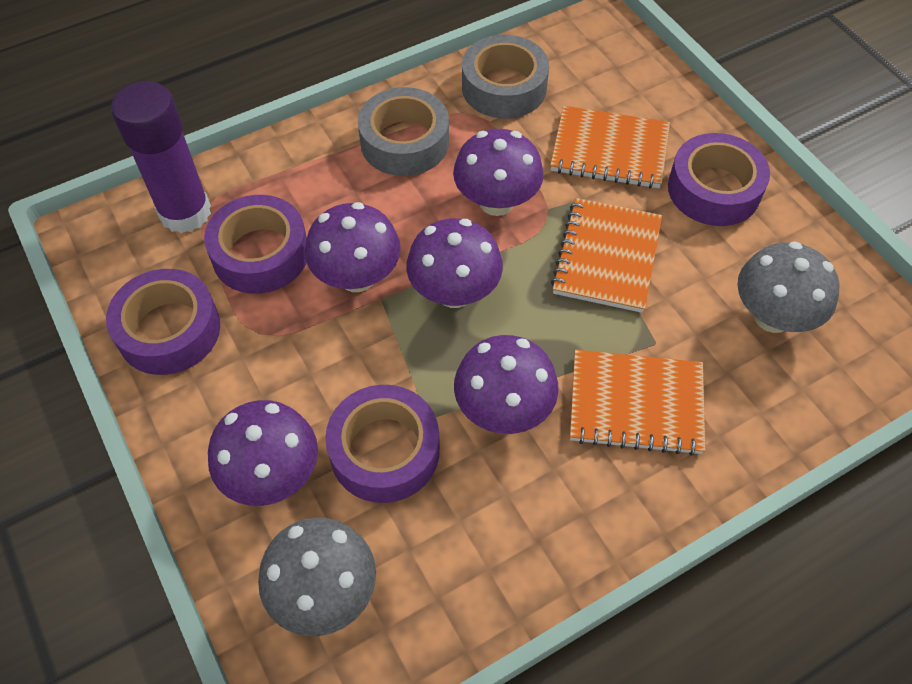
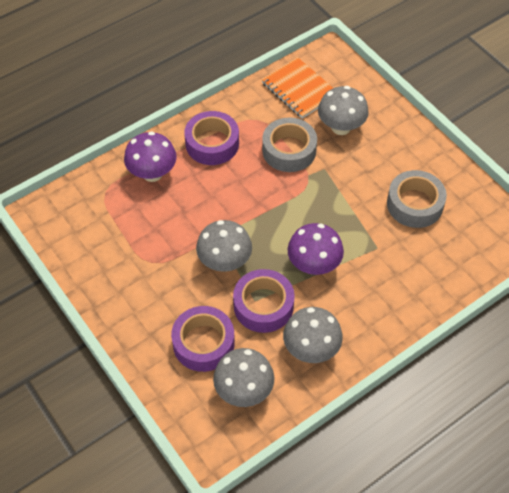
grey mushroom: [258,518,376,636] [737,242,840,333] = 2 -> [196,220,252,272] [213,348,274,407] [283,307,343,363] [318,86,369,135] = 4
orange notebook: [550,106,670,189] [551,198,662,313] [570,350,705,456] = 3 -> [261,57,333,119] = 1
purple glue stick: [111,81,211,233] = 1 -> none = 0
purple mushroom: [208,400,318,506] [305,202,401,292] [406,218,503,308] [453,129,544,216] [454,335,558,434] = 5 -> [124,131,177,182] [288,223,344,275] = 2
purple tape: [106,269,220,375] [204,195,307,294] [325,385,440,503] [668,133,770,226] = 4 -> [171,306,235,372] [184,111,239,165] [233,269,295,333] = 3

